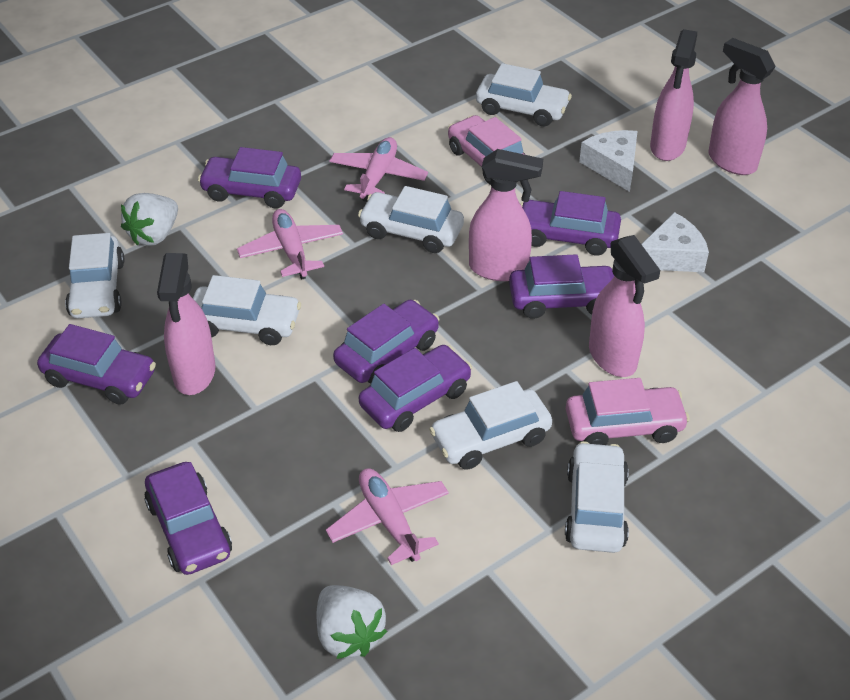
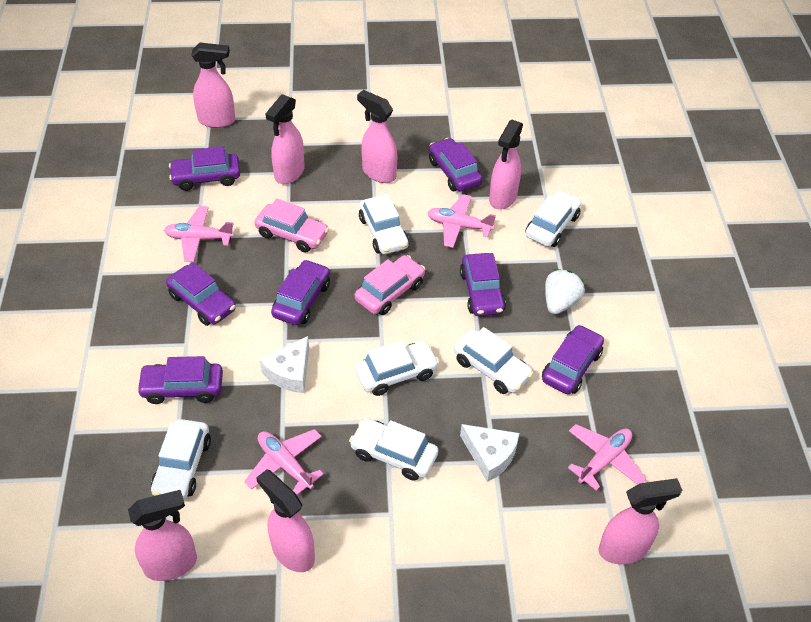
pink plane: [237,209,343,280] [326,468,449,565] [330,137,428,202] = 3 -> [164,206,234,262] [244,429,324,495] [427,194,496,248] [568,424,646,491] = 4
pink spray bottle: [157,253,216,395] [469,149,543,281] [589,235,660,377] [650,29,697,161] [708,38,776,175] = 5 -> [128,490,197,581] [191,43,235,128] [256,469,315,572] [265,94,305,184] [357,90,397,183] [489,119,523,210] [599,478,682,564] = 7
white strawberry: [121,193,178,246] [317,585,387,659] = 2 -> [545,269,585,315] = 1

